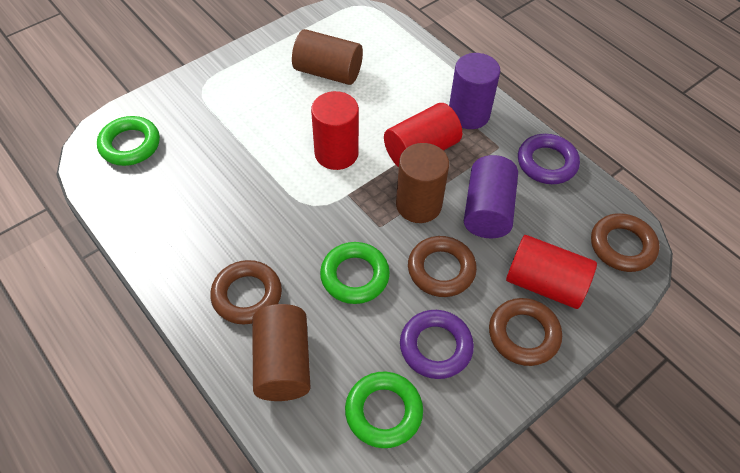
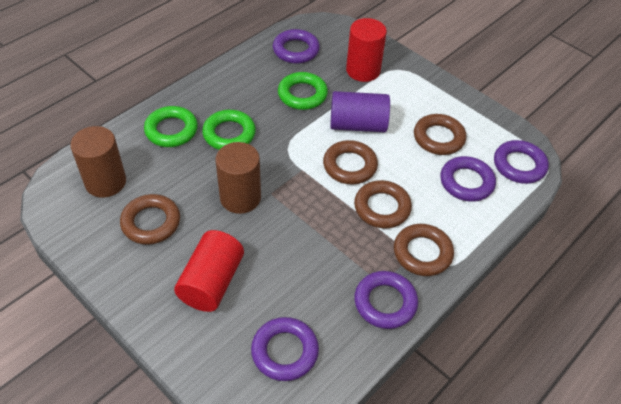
brown cylinder: [252,304,311,401] [292,29,363,85] [396,143,449,223] = 3 -> [70,126,126,198] [215,142,261,214] = 2
brown ring: [210,260,282,324] [408,236,477,297] [489,298,562,366] [591,213,660,272] = 4 -> [120,194,180,245] [323,140,378,184] [354,180,412,228] [394,224,454,276] [414,114,466,155] = 5
purple cylinder: [449,53,500,129] [464,155,518,238] = 2 -> [330,91,390,132] = 1
purple ring: [400,310,474,379] [518,134,580,184] = 2 -> [251,317,319,381] [273,29,320,64] [354,271,418,329] [440,156,496,202] [494,140,549,184] = 5
red cylinder: [311,91,359,170] [384,103,462,167] [506,235,597,309] = 3 -> [174,230,244,312] [346,18,387,82] = 2

